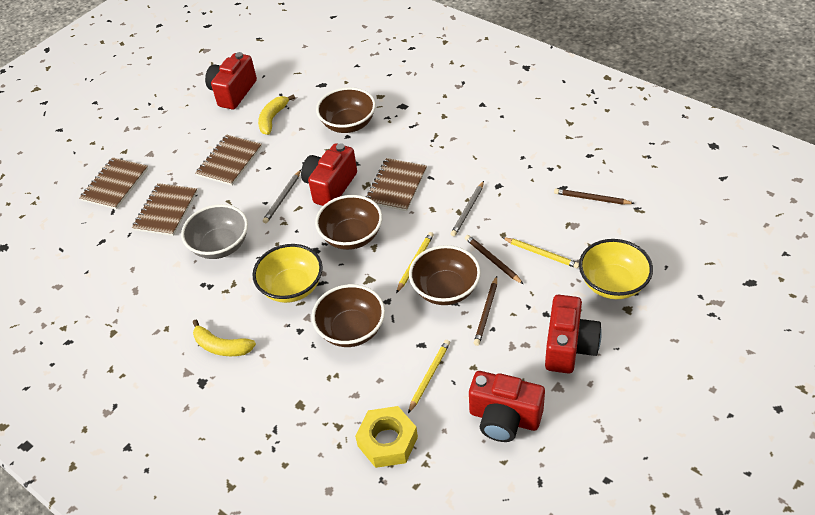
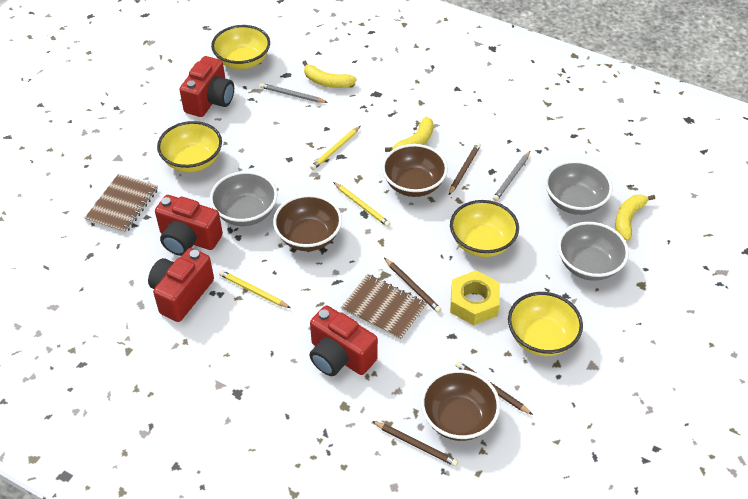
brown bowl: [312,284,385,347] [315,195,382,250] [316,87,376,133] [409,245,481,305] = 4 -> [273,194,342,251] [382,144,448,197] [421,369,500,441] = 3
brown notebook: [79,157,148,209] [132,183,198,236] [195,134,262,185] [365,158,427,211] = 4 -> [85,174,158,234] [341,274,427,340] = 2
brown pencil: [465,235,523,284] [474,276,497,346] [554,189,635,205] = 3 -> [372,421,458,467] [384,258,442,313] [449,143,481,195] [455,361,533,415] = 4
grey bowl: [181,204,248,259] = 1 -> [210,171,277,226] [545,160,613,215] [558,222,629,281] = 3
yellow banana: [193,319,256,356] [258,95,295,135] = 2 -> [302,61,357,88] [385,117,433,152] [615,195,655,241] = 3
yellow bowl: [252,244,323,303] [579,239,653,299] = 2 -> [157,121,222,172] [211,25,270,69] [450,200,519,257] [508,292,583,356] = 4

